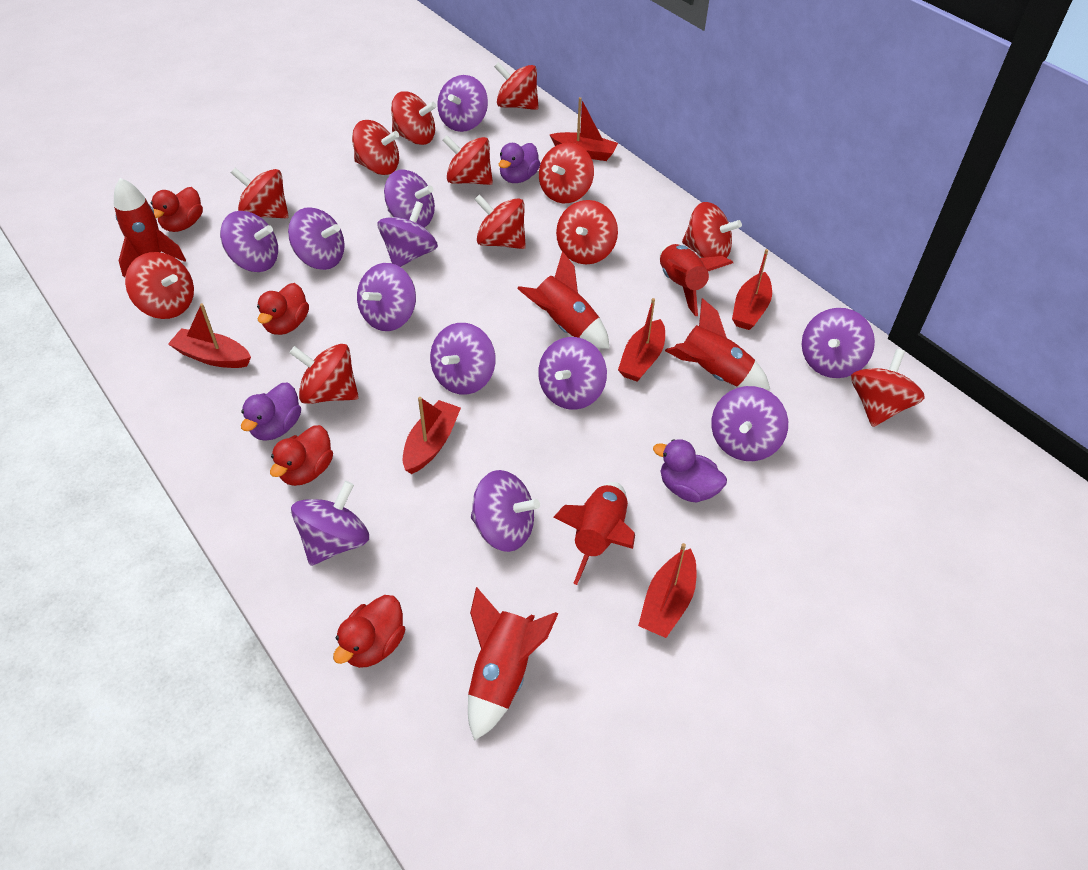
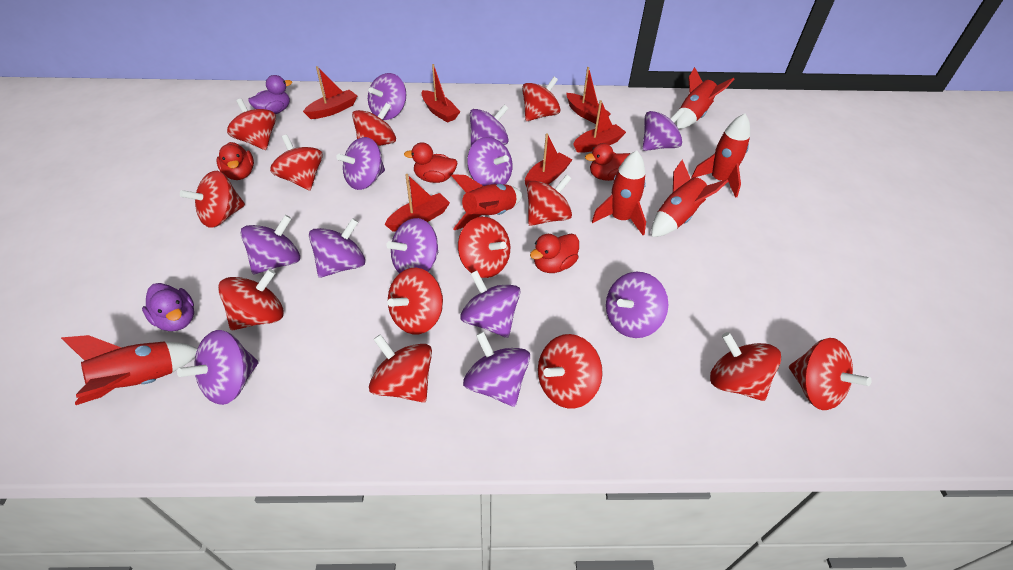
purple duck: [241,382,301,441] [499,143,540,183] [653,439,727,502] = 3 -> [142,283,194,331] [248,75,292,114] = 2
red spinning top: [125,252,194,319] [231,168,289,218] [289,344,359,404] [352,120,399,175] [391,91,436,145] [442,135,493,185] [474,194,526,249] [494,62,539,110] [539,143,594,203] [556,200,618,264] [682,202,742,258] [851,349,925,427] = 12 -> [180,171,245,228] [218,269,284,330] [227,99,276,150] [270,135,323,191] [352,103,396,146] [369,334,432,403] [388,268,443,334] [458,217,510,278] [522,77,560,121] [527,174,572,226] [538,334,603,409] [710,332,781,401] [789,338,872,410] = 13

